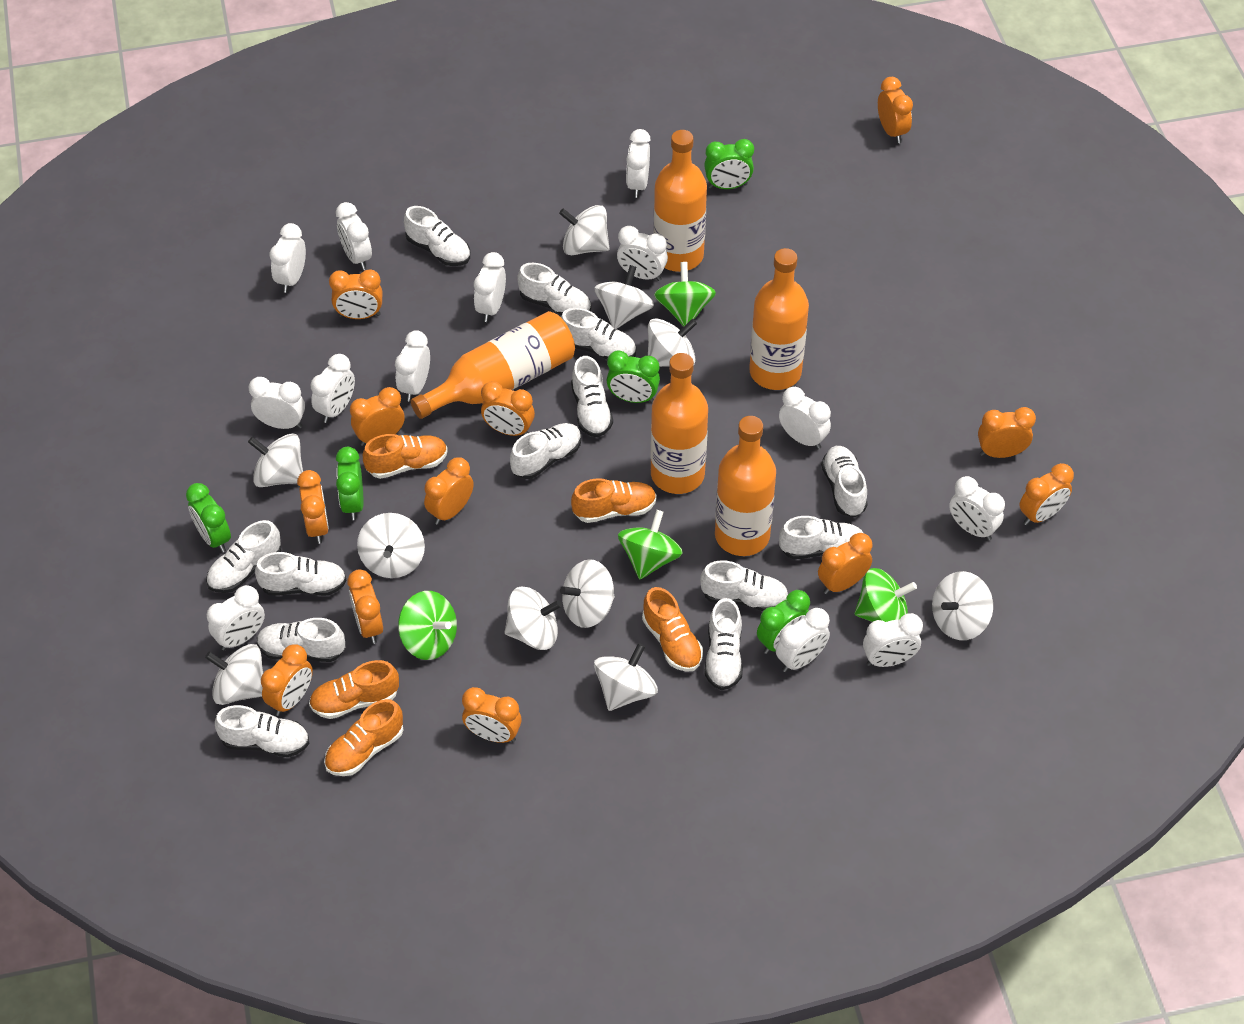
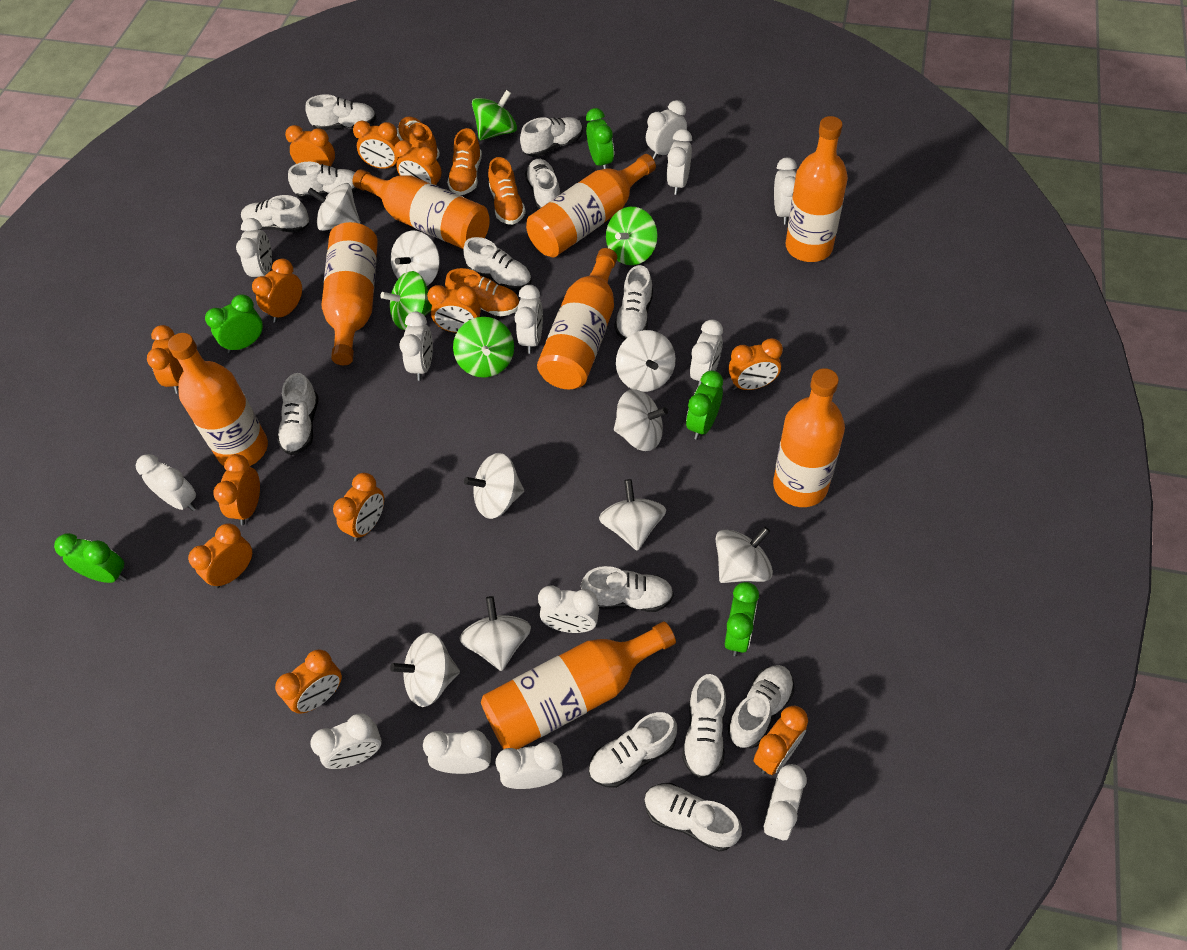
orange bottle: [411,311,575,419] [650,353,708,494] [653,130,707,272] [715,416,776,556] [749,248,809,390] = 5 -> [168,333,268,466] [322,222,378,365] [353,169,490,249] [481,622,676,749] [526,154,656,257] [537,248,617,389] [773,368,845,507] [786,116,848,262] = 8
orange shoe: [309,660,399,719] [324,699,403,776] [363,434,448,479] [571,478,657,523] [642,587,703,672] = 5 -> [397,116,440,160] [445,268,519,316] [447,128,482,195] [488,157,526,225] = 4
white spinning top: [205,644,263,705] [248,433,303,487] [357,513,425,578] [505,587,562,650] [559,205,610,255] [560,559,615,628] [594,265,654,329] [594,643,658,711] [648,318,697,367] [932,571,993,640] = 10 -> [307,183,360,231] [390,633,460,707] [391,231,440,286] [459,596,531,671] [464,453,524,519] [599,479,666,551] [614,389,668,451] [616,330,676,392] [716,526,773,583] = 9

